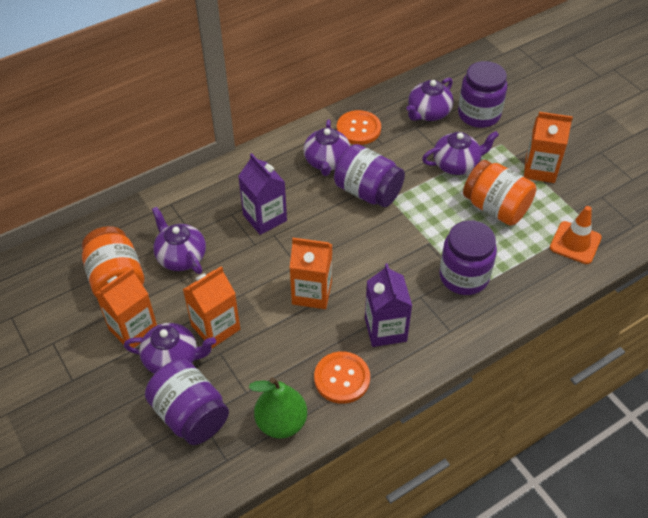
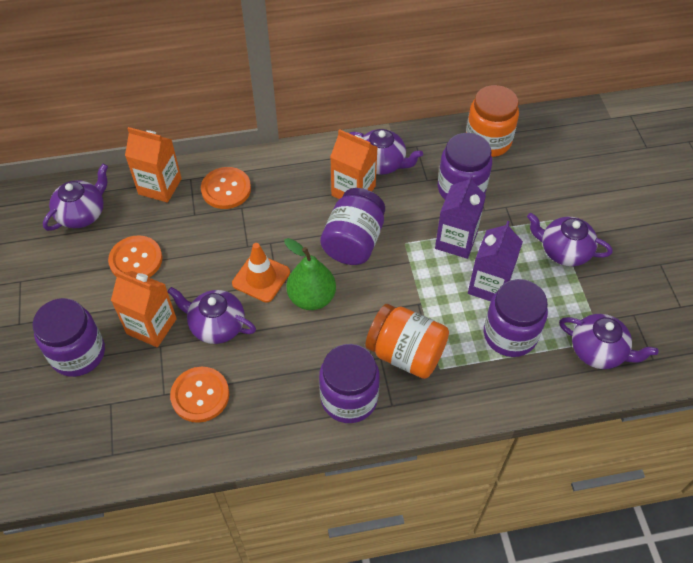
orange button: [314,351,370,404] [337,110,381,145] = 2 -> [108,235,162,278] [170,367,229,423] [201,167,251,209] = 3
orange carton: [95,268,157,348] [183,266,240,349] [290,238,332,309] [524,112,573,183] = 4 -> [111,271,177,347] [125,127,182,203] [330,129,378,199] = 3
purple jar: [145,359,229,445] [334,144,405,207] [439,220,497,295] [458,61,507,128] = 4 -> [32,298,105,377] [319,344,380,423] [320,188,385,265] [438,133,492,199] [484,279,548,357] = 5

